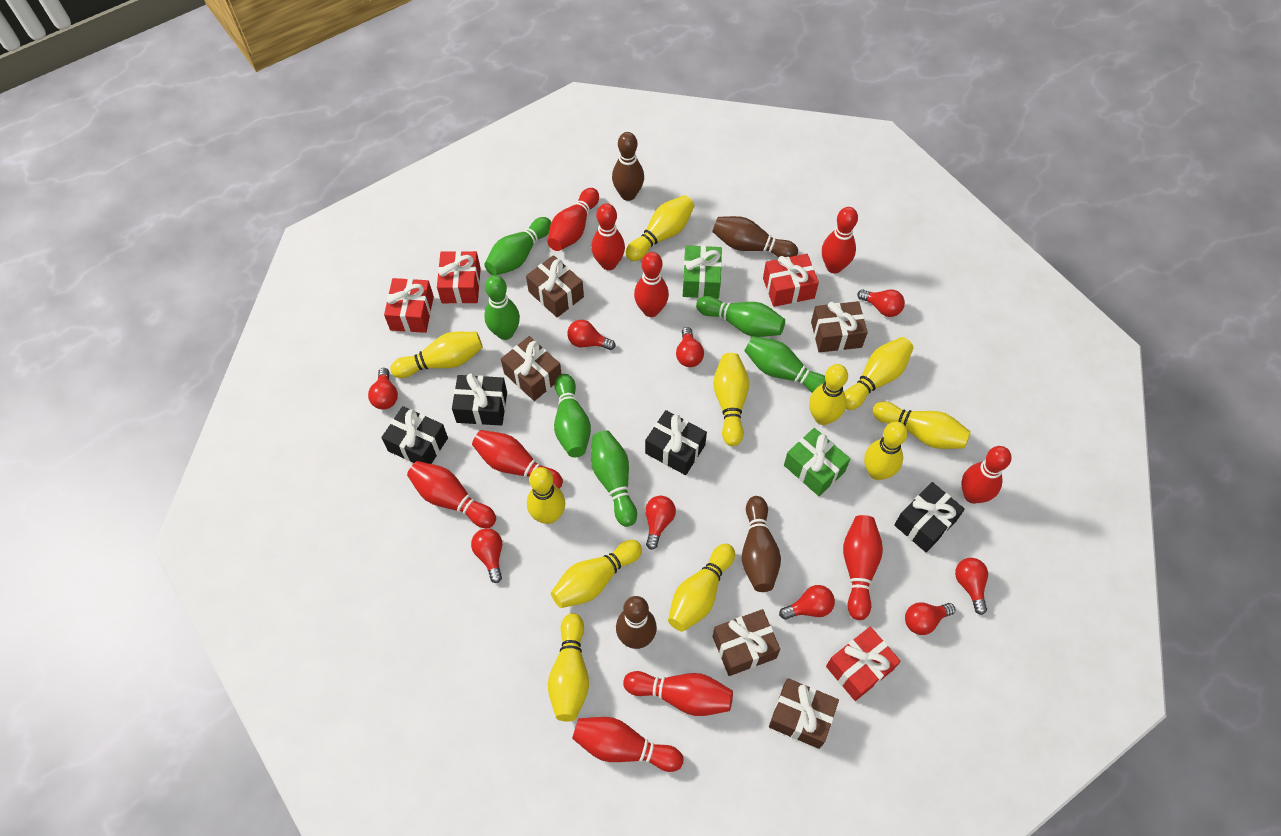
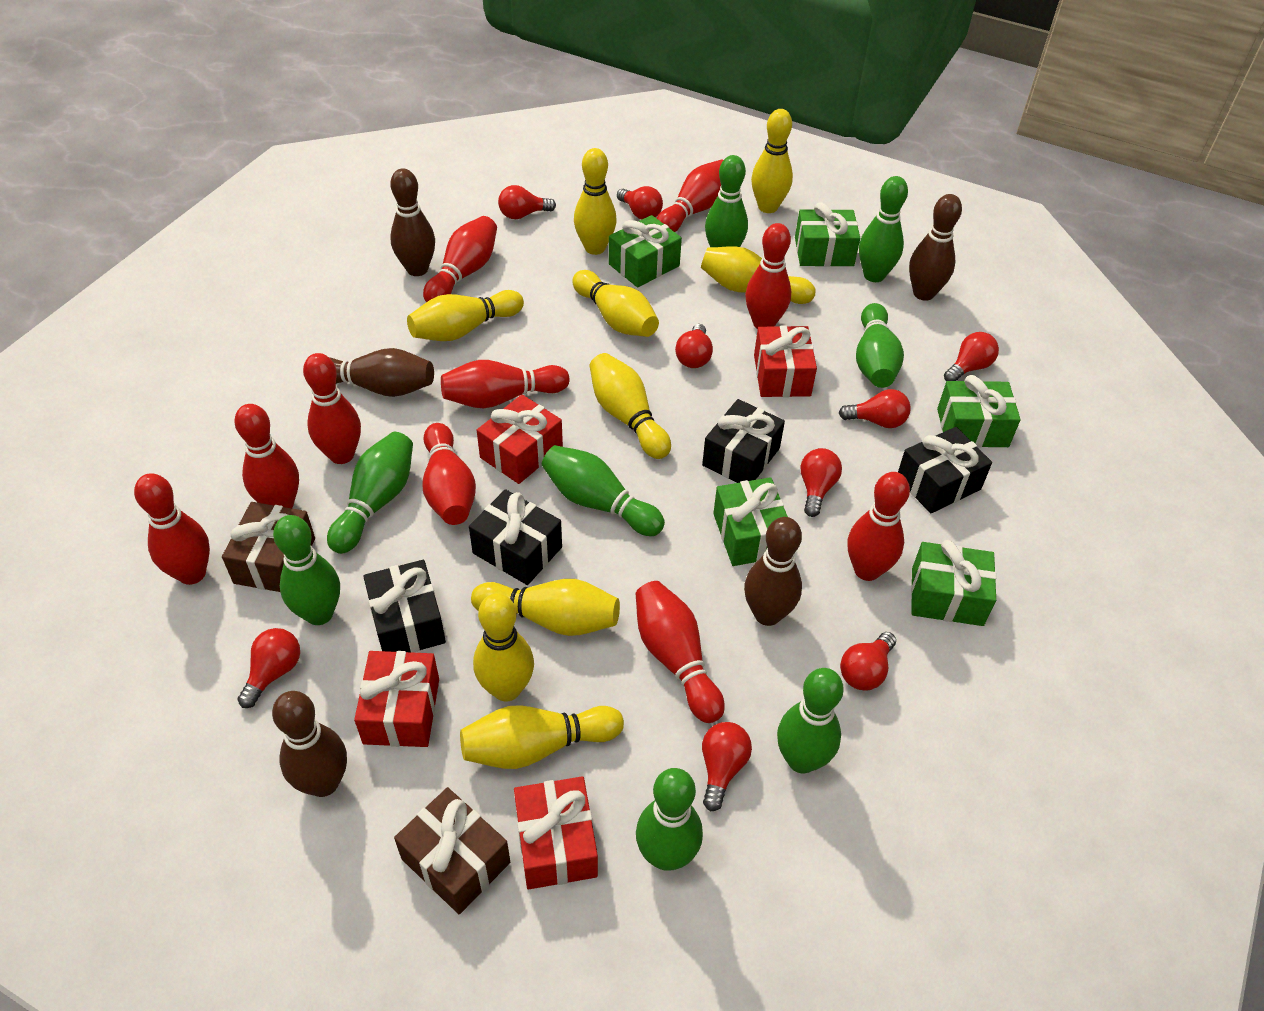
brown bowling pin: [612,132,644,201] [616,596,657,649] [712,216,798,257] [742,496,781,592] = 4 -> [272,691,347,797] [329,348,434,397] [390,168,435,276] [744,517,802,626] [909,194,962,301] = 5
brown gift: [501,336,562,401] [526,255,584,317] [712,609,780,676] [769,678,839,749] [811,301,868,352] = 5 -> [222,502,315,592] [394,787,510,914] = 2
green bowling pin: [484,217,551,276] [484,275,520,340] [554,374,591,457] [591,430,637,527] [696,296,785,337] [744,336,825,393] = 6 -> [273,515,340,625] [327,432,413,554] [542,445,665,536] [636,768,703,871] [705,155,748,247] [777,668,844,773] [856,303,904,388] [859,176,908,282] = 8
green gift: [683,245,722,299] [784,428,850,496] = 2 -> [609,215,682,287] [713,477,788,566] [795,202,860,267] [911,540,996,626] [937,375,1021,448] = 5
yellow bowling pin: [391,332,483,378] [527,467,565,524] [548,613,589,722] [551,540,642,608] [626,195,694,261] [668,544,735,632] [713,353,749,446] [809,364,848,425] [844,337,914,410] [864,421,908,480] [873,401,971,449] = 11 -> [407,290,524,341] [460,705,624,769] [471,579,620,636] [473,593,534,702] [572,270,659,337] [574,148,617,255] [590,353,671,459] [701,247,816,304] [751,109,793,213] = 9

